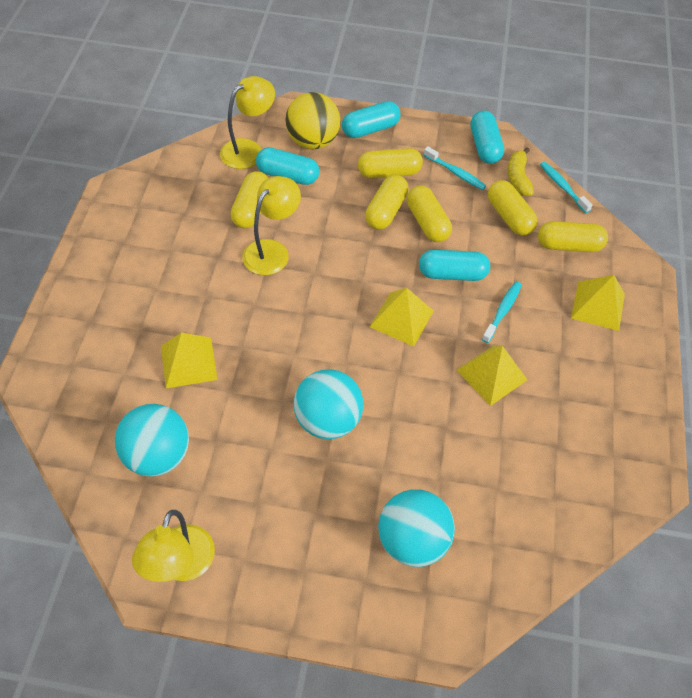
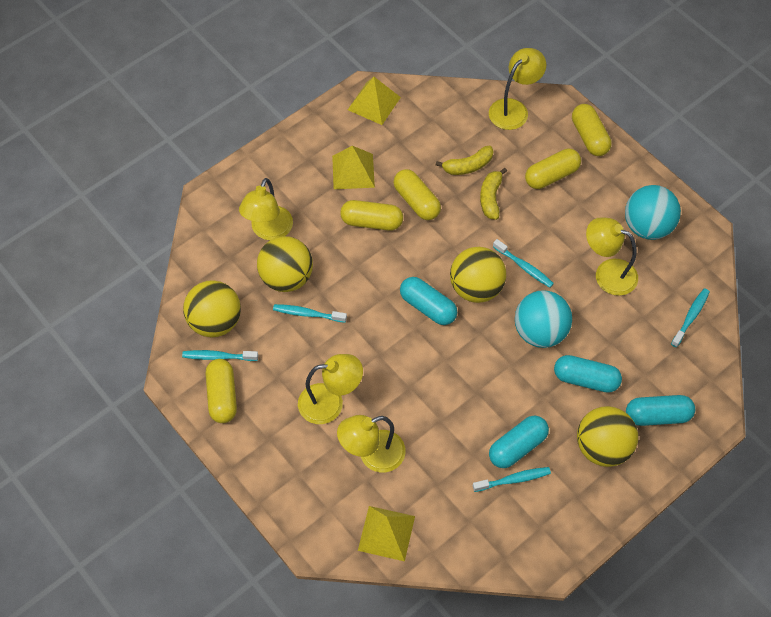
turquoise ball: [115,404,189,477] [294,369,363,439] [378,489,455,567] = 3 -> [515,291,572,348] [625,185,681,240] = 2
turquoise toothbrush: [424,146,486,190] [482,281,522,343] [540,162,593,213] = 3 -> [182,350,258,361] [273,304,347,323] [473,467,551,492] [493,239,554,288] [671,288,710,347] = 5
yellow ball: [285,92,340,149] = 1 -> [183,280,241,338] [257,236,313,292] [450,247,506,303] [577,406,638,467] = 4
yellow banana: [508,147,534,196] = 1 -> [436,146,494,175] [480,168,507,220] = 2
yellow capsule: [230,171,268,228] [358,148,423,178] [365,175,409,229] [407,186,452,242] [488,180,538,235] [538,221,608,252] = 6 -> [206,359,237,423] [340,200,403,231] [394,169,441,220] [525,148,581,189] [572,104,612,156] = 5
yellow lamp: [132,510,215,582] [220,76,275,169] [242,176,301,275] = 3 -> [239,178,293,240] [298,354,363,424] [337,415,406,473] [489,48,546,130] [586,217,638,296] = 5
yellow pyramid: [161,333,218,389] [370,288,434,347] [457,345,527,406] [571,275,625,331] = 4 -> [332,146,375,189] [348,77,401,125] [358,506,415,561] = 3

